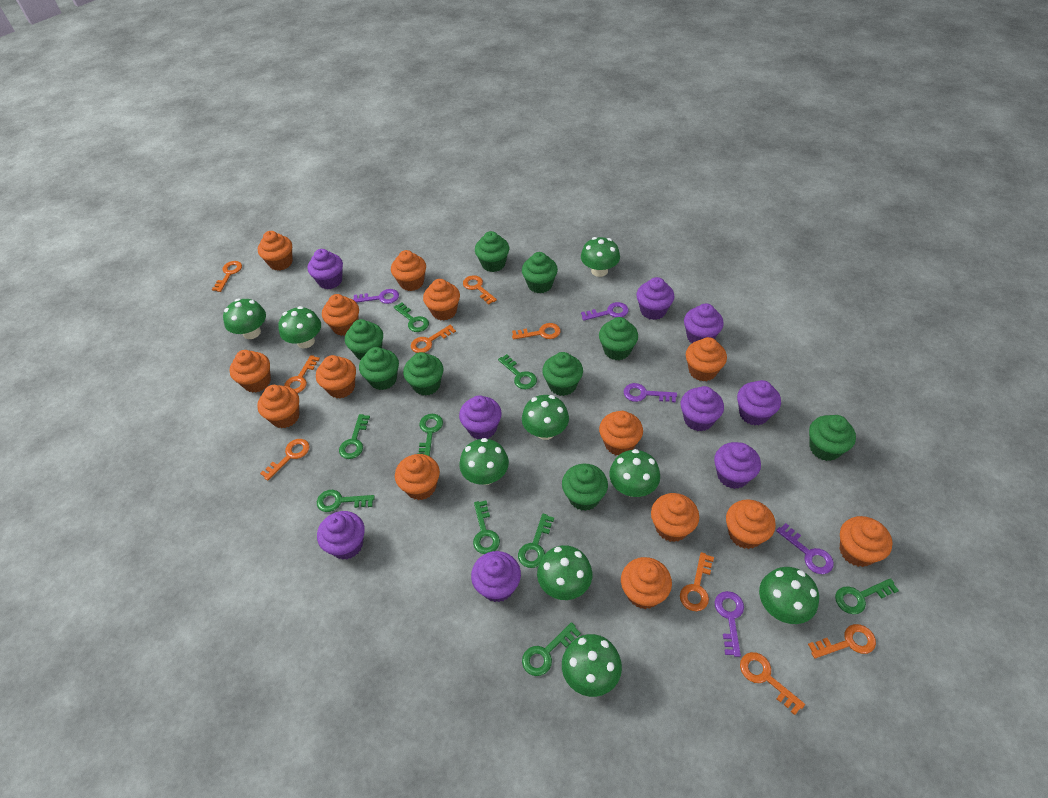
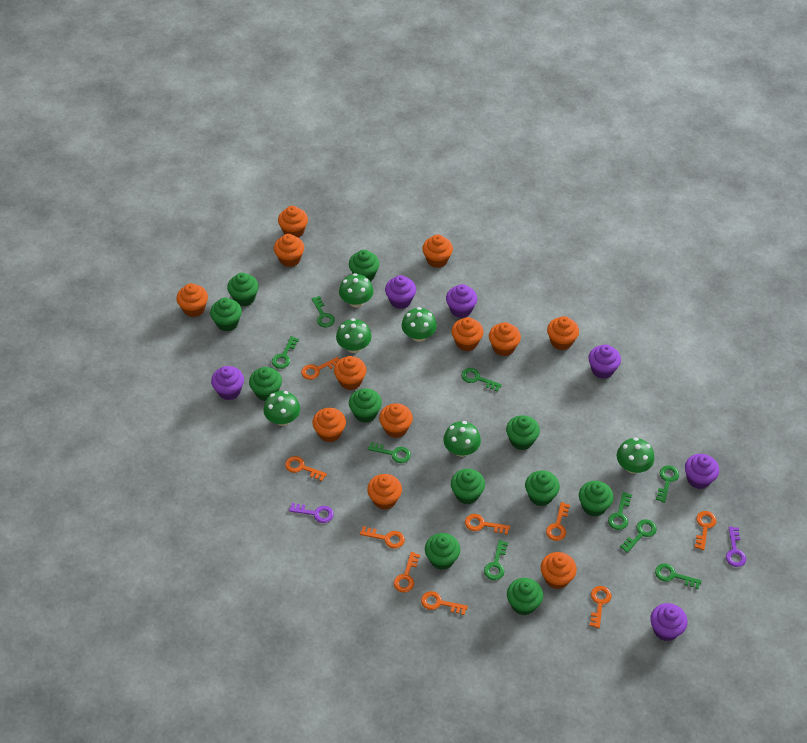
green cupcake: [345,319,383,360] [359,347,399,390] [403,352,444,396] [475,231,509,272] [522,252,558,293] [542,352,583,396] [562,464,608,511] [599,317,638,360] [809,415,856,461] = 9 -> [210,298,242,332] [227,273,259,306] [249,367,282,401] [349,250,380,281] [349,388,382,423] [425,533,460,570] [451,469,485,504] [506,415,540,450] [507,578,543,615] [525,470,560,506] [579,481,614,517] = 11
green mushroom: [223,298,266,339] [278,306,321,348] [459,438,509,485] [522,395,569,440] [537,545,592,600] [562,634,622,697] [581,237,620,277] [609,449,660,497] [759,567,819,624] = 9 -> [263,391,300,426] [336,318,372,353] [339,273,374,308] [402,307,437,342] [443,421,481,457] [617,437,654,474] = 6
orange cupcake: [229,350,271,393] [257,385,300,428] [258,231,293,271] [316,355,356,398] [322,294,359,336] [391,250,426,291] [395,454,440,500] [423,279,460,320] [599,411,643,455] [621,557,672,609] [651,493,699,542] [686,337,727,381] [726,499,776,549] [840,516,892,567] = 14 -> [176,283,208,317] [274,234,304,267] [278,206,308,238] [312,408,346,442] [334,356,366,390] [367,474,402,510] [379,403,413,438] [422,234,453,268] [452,317,483,351] [489,322,521,356] [541,552,577,589] [547,316,579,350] = 12
purple cupcake: [308,249,343,289] [317,511,365,559] [459,395,502,440] [471,551,521,602] [636,277,674,320] [681,386,724,432] [684,303,724,343] [714,442,761,489] [737,380,781,425] = 9 -> [211,366,244,400] [385,275,416,309] [446,284,477,318] [588,345,621,379] [650,603,688,641] [685,454,719,489] = 6
purple key: [353,289,399,304] [581,302,629,321] [623,383,677,403] [714,591,744,657] [776,523,834,574] = 5 -> [289,503,334,523] [726,527,746,567] = 2

